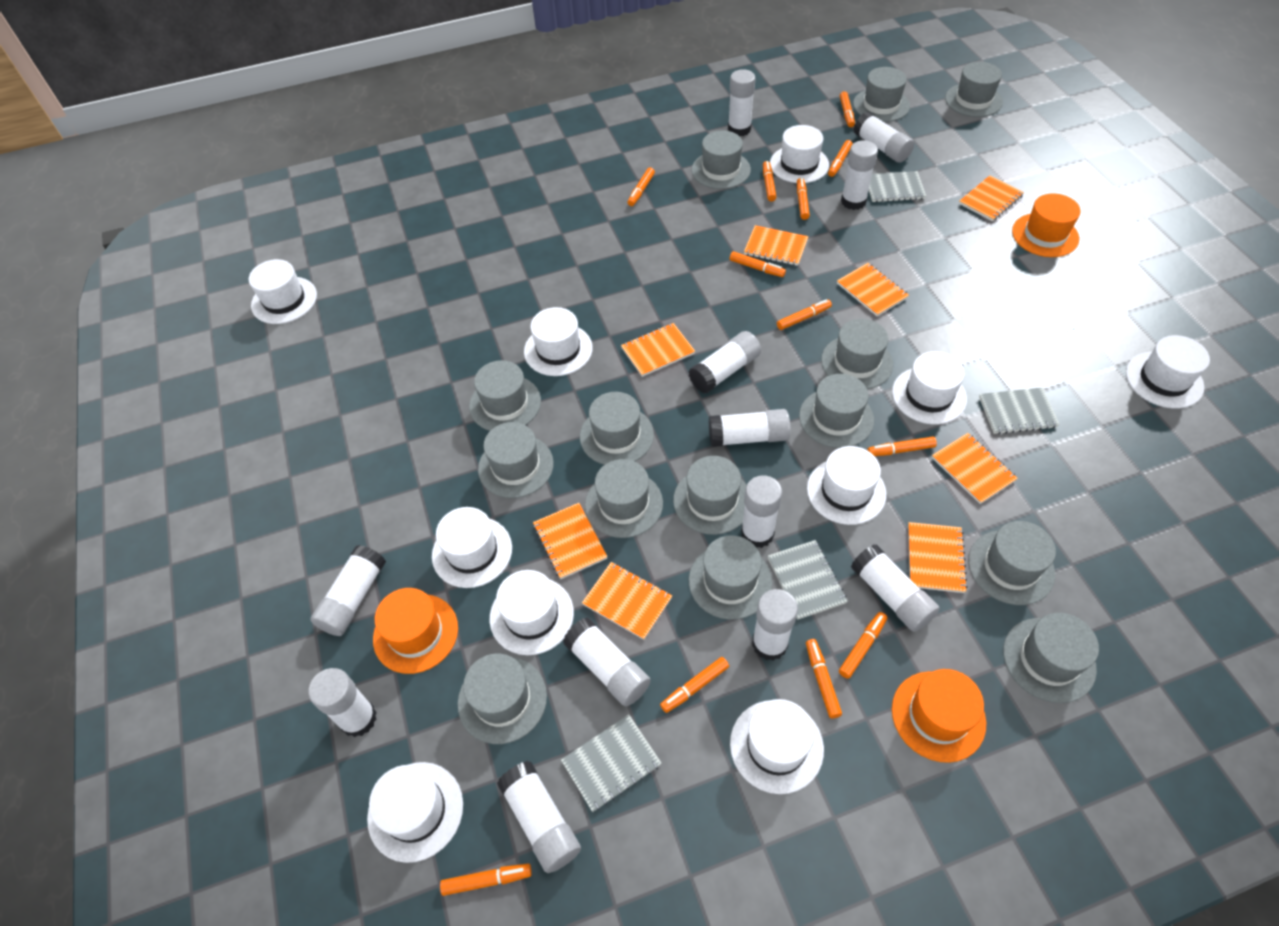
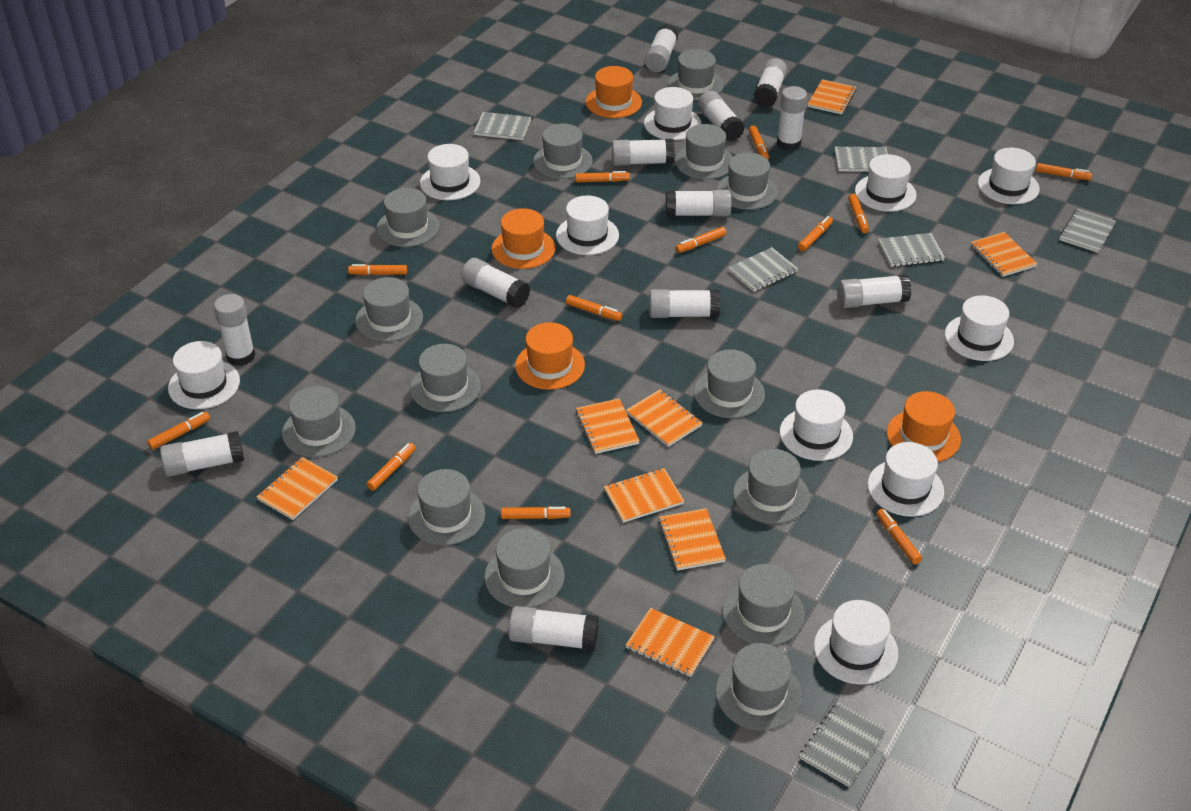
grey notebook: [561,714,661,812] [768,540,847,620] [869,171,926,202] [979,388,1060,434] = 4 -> [474,111,531,140] [728,247,798,292] [800,702,887,787] [835,146,888,172] [878,233,945,267] [1059,209,1116,253] = 6
orange hat: [373,588,458,674] [892,669,986,763] [1012,193,1081,257] = 3 -> [492,208,556,269] [515,322,585,390] [586,66,642,118] [887,391,961,462] = 4

